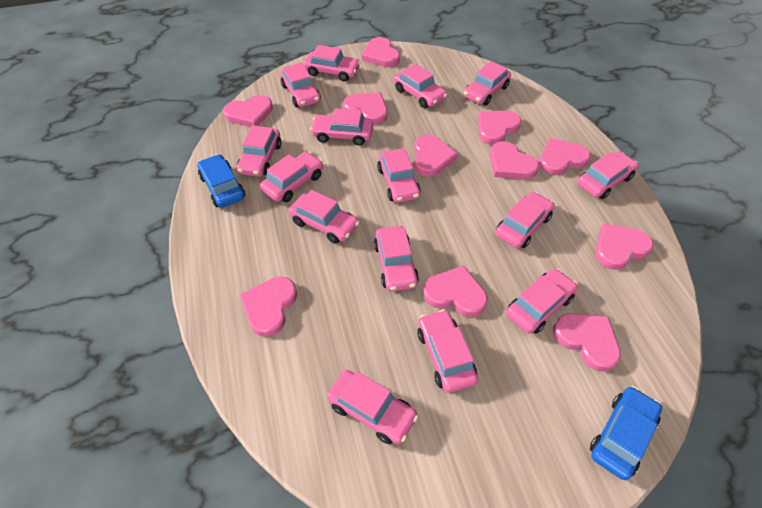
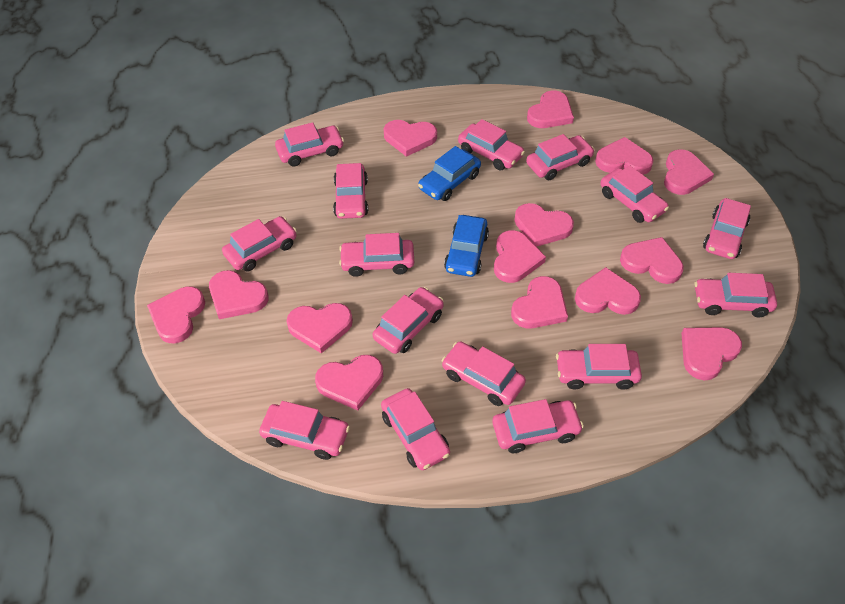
pink heart: [223,95,273,127] [240,277,297,337] [343,92,387,125] [362,37,400,67] [414,135,458,177] [423,265,487,317] [478,111,521,145] [490,141,539,179] [539,138,591,175] [553,313,621,372] [595,223,653,270] = 11 -> [147,286,205,343] [209,270,269,319] [286,303,353,353] [315,355,383,411] [383,120,437,157] [494,230,546,283] [511,276,568,328] [514,203,574,247] [527,90,574,128] [575,267,641,315] [595,137,654,175] [620,237,684,284] [664,150,714,195] [682,327,742,380] = 14

